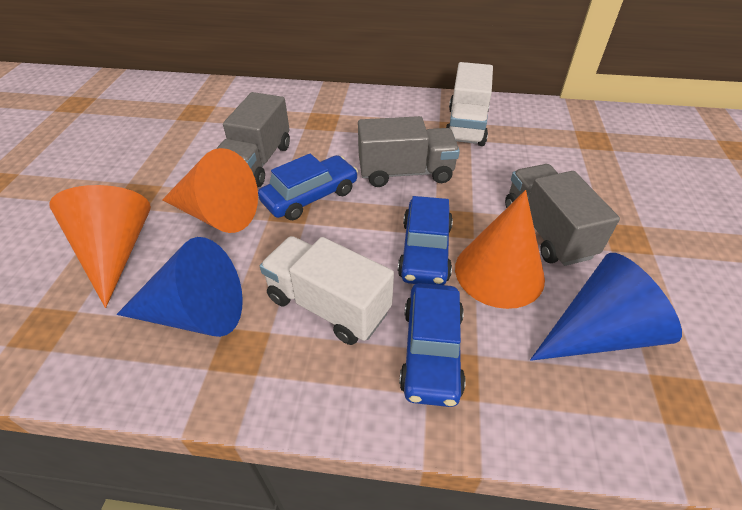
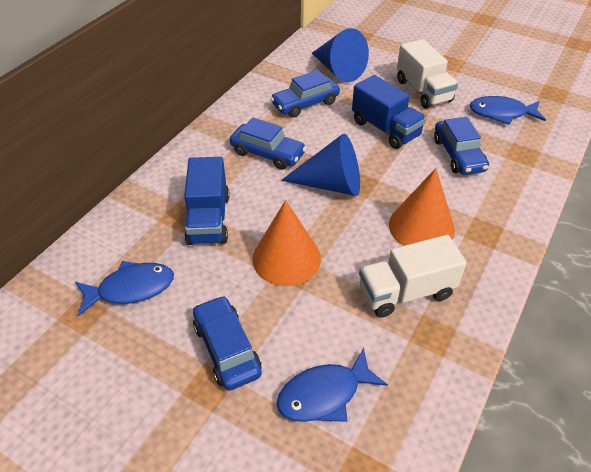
blue car: [258,154,358,220] [398,196,453,285] [399,283,466,407] = 3 -> [193,295,262,391] [230,118,306,170] [270,70,340,117] [434,117,489,175] = 4
blue fish: none = 0 -> [75,261,174,316] [277,348,388,422] [470,96,546,125] = 3
blue truck: none = 0 -> [184,157,229,245] [352,75,426,149] = 2
grey truck: [216,92,290,187] [358,116,460,187] [505,164,620,266] = 3 -> none = 0
orange cone: [49,185,151,308] [162,148,258,233] [455,190,545,309] = 3 -> [252,200,321,286] [389,168,455,246] = 2

